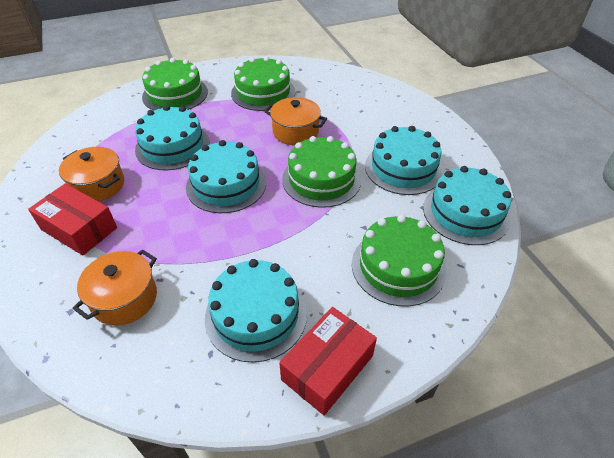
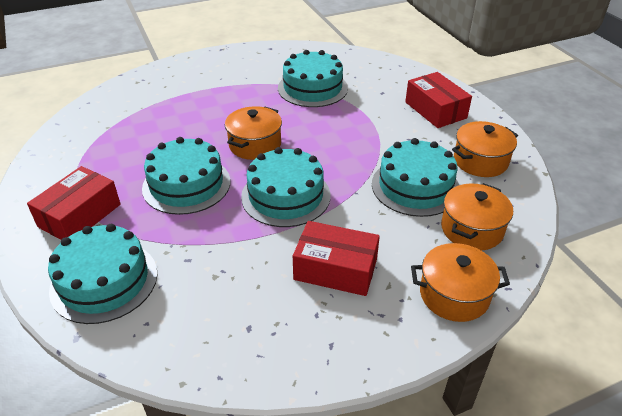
green cake: [142,58,208,111] [231,56,295,111] [282,136,361,208] [352,215,446,306] = 4 -> none = 0
orange pot: [59,147,124,202] [72,249,157,326] [264,97,327,145] = 3 -> [225,106,282,160] [411,243,510,322] [441,183,513,250] [452,121,518,177] = 4
red box: [28,184,117,256] [279,307,377,415] = 2 -> [27,166,121,240] [293,221,380,296] [405,72,472,128] = 3

